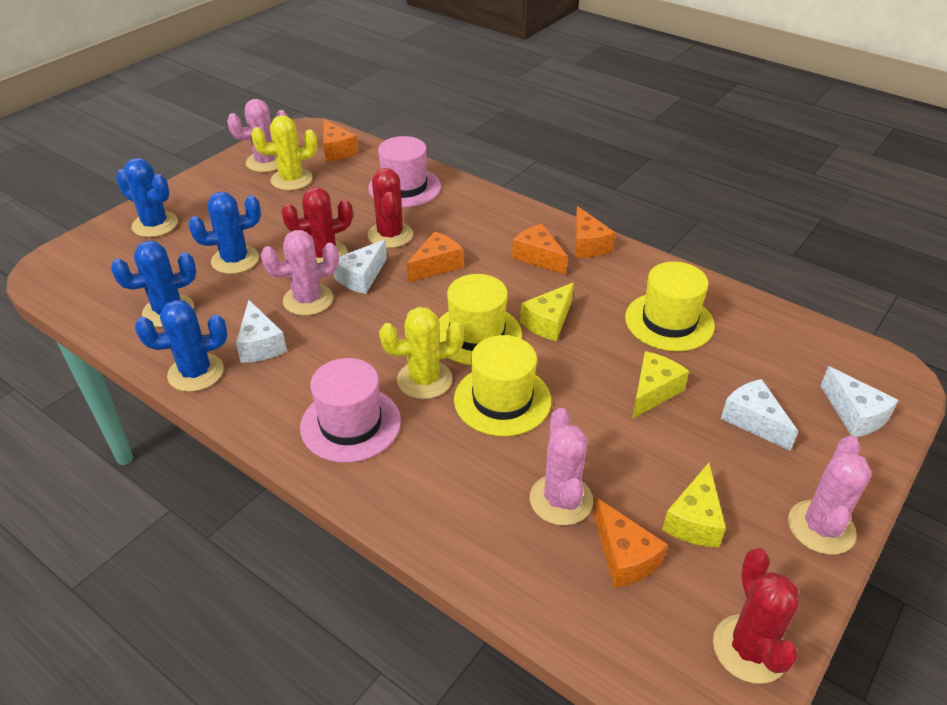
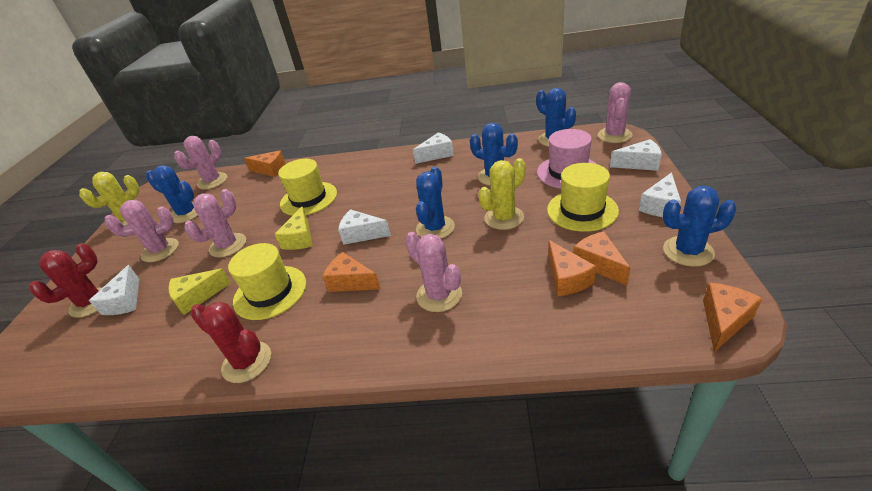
blue cactus: [111,241,196,327] [116,158,178,237] [135,300,227,392] [189,192,261,274] = 4 -> [146,165,198,223] [416,167,455,239] [470,123,518,185] [536,88,576,147] [663,186,737,267] = 5
pink cactus: [227,99,288,172] [261,230,339,316] [530,408,593,525] [788,435,872,555] = 4 -> [105,200,179,262] [174,136,227,190] [184,189,246,258] [405,232,462,312] [598,82,632,143] = 5
pink hat: [300,358,401,463] [368,136,441,207] = 2 -> [537,129,596,189] = 1
red cactus: [281,187,353,263] [368,168,413,248] [713,548,798,684] = 3 -> [29,243,103,318] [190,302,271,383] = 2
white cheese: [236,300,287,363] [334,240,387,294] [721,379,798,451] [821,366,898,437] = 4 -> [89,265,139,315] [338,209,391,245] [413,132,454,164] [610,139,662,171] [639,172,681,217] = 5
yellow cheese: [520,282,574,341] [632,351,689,419] [662,463,726,547] = 3 -> [168,268,231,315] [274,206,313,250] = 2

